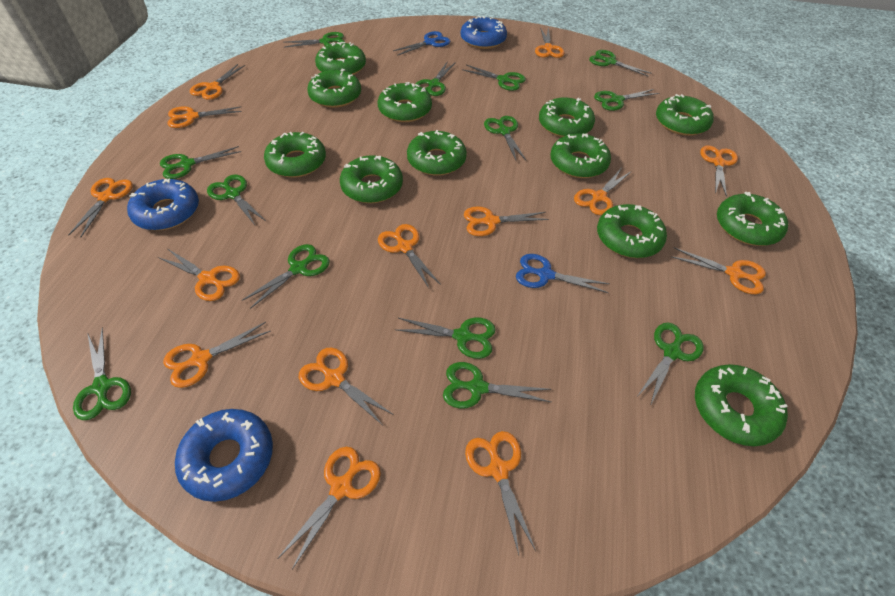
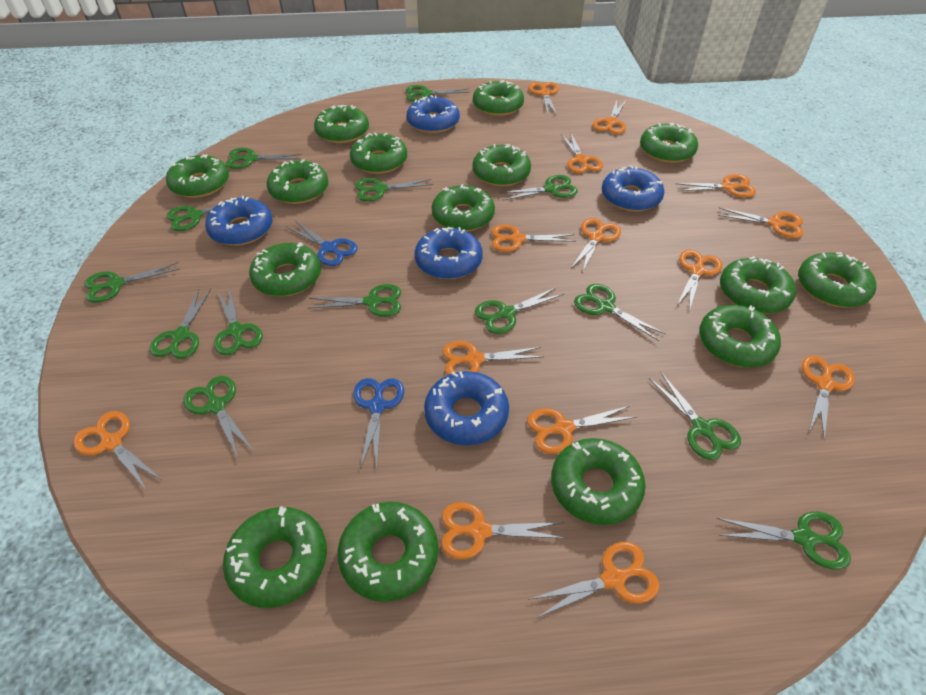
blue donut: [127,178,199,230] [175,409,273,502] [461,16,507,49] = 3 -> [205,196,273,246] [407,95,460,133] [415,227,483,279] [424,371,509,445] [602,165,665,212] = 5
green donut: [264,132,326,178] [307,69,361,108] [315,42,366,75] [340,155,403,203] [378,82,432,122] [407,130,467,176] [539,97,595,137] [550,133,611,178] [597,204,667,258] [656,94,714,136] [695,364,788,446] [717,192,788,246] = 12 -> [166,154,229,198] [223,507,327,608] [249,242,321,296] [267,159,329,204] [314,105,369,143] [337,502,438,602] [350,133,407,174] [432,184,495,231] [473,80,524,116] [473,144,531,187] [551,438,646,525] [640,123,698,163] [699,305,781,368] [720,256,796,314] [798,252,876,308] = 15
green scissors: [73,327,131,420] [160,146,241,179] [207,174,266,225] [242,244,330,309] [283,32,345,47] [394,317,496,359] [416,61,456,96] [443,362,551,409] [462,65,526,91] [484,116,526,160] [589,50,652,77] [594,89,660,111] [638,323,704,406] = 13 -> [84,262,180,303] [150,289,211,359] [166,196,247,231] [184,376,253,459] [214,286,263,355] [226,148,302,169] [308,284,401,317] [355,178,433,201] [406,85,470,102] [475,287,564,334] [500,175,578,200] [574,284,666,341] [649,372,741,460] [717,512,851,570] = 14

